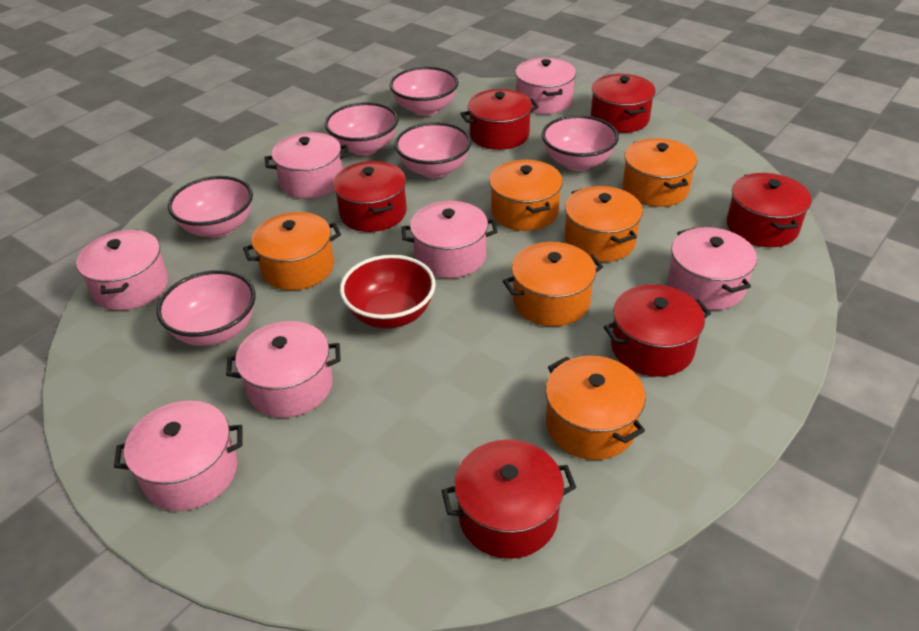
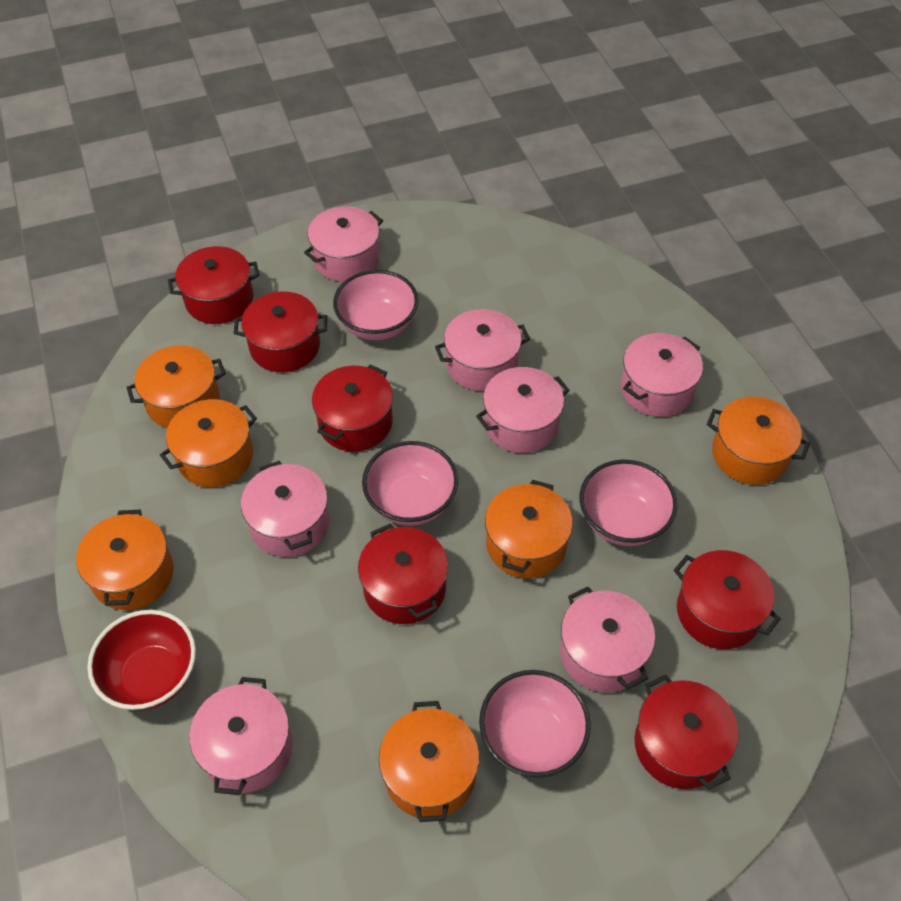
pink bowl: [156,270,256,346] [168,176,253,238] [325,102,398,156] [390,67,458,116] [395,122,471,178] [542,115,619,171] = 6 -> [333,270,418,340] [362,441,458,526] [479,670,591,778] [580,460,678,546] = 4

